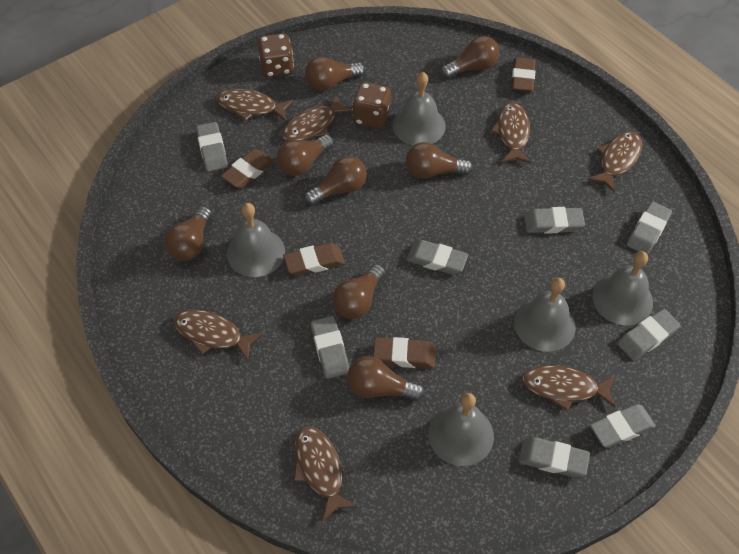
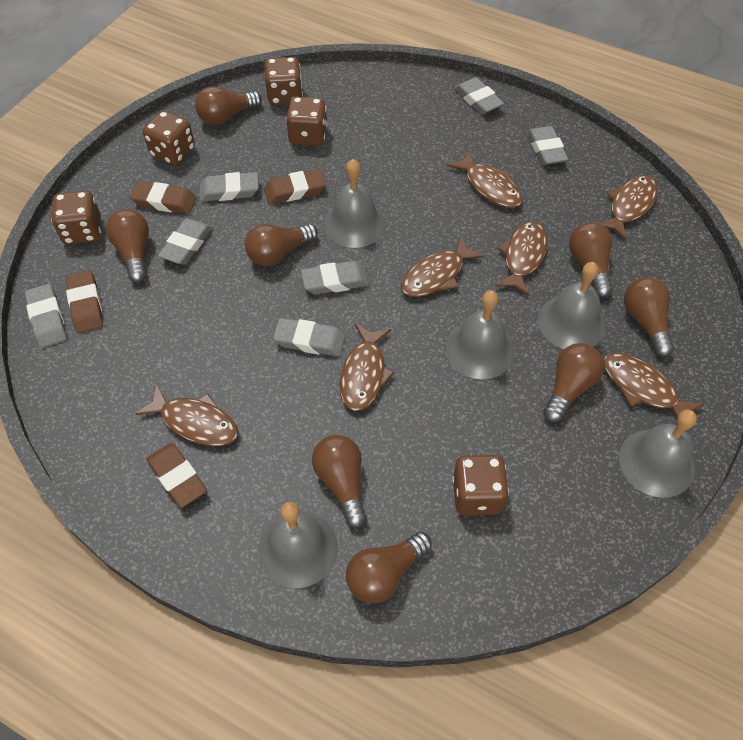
brown dice: [257,33,294,78] [352,82,391,129] = 2 -> [51,191,101,244] [143,111,195,165] [264,57,303,105] [286,97,327,146] [452,455,509,515] = 5
grey eraser: [196,122,228,172] [311,316,349,379] [406,240,468,275] [519,437,590,477] [524,207,585,234] [590,404,655,448] [618,309,680,360] [627,201,672,255] = 8 -> [25,284,67,348] [158,218,212,264] [200,172,259,202] [273,318,345,356] [301,261,369,294] [454,77,504,114] [527,126,568,165] = 7

